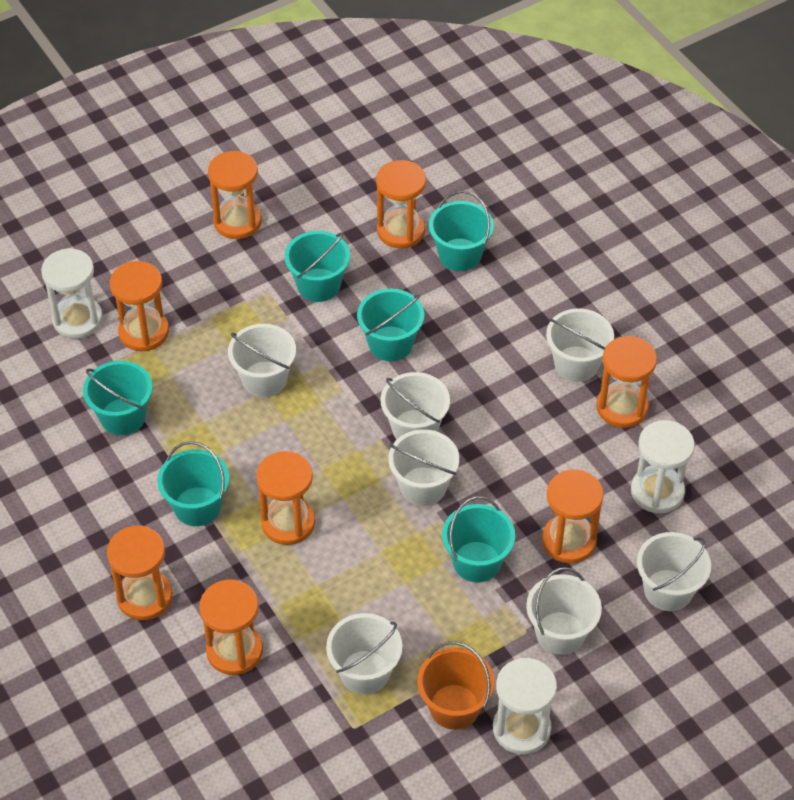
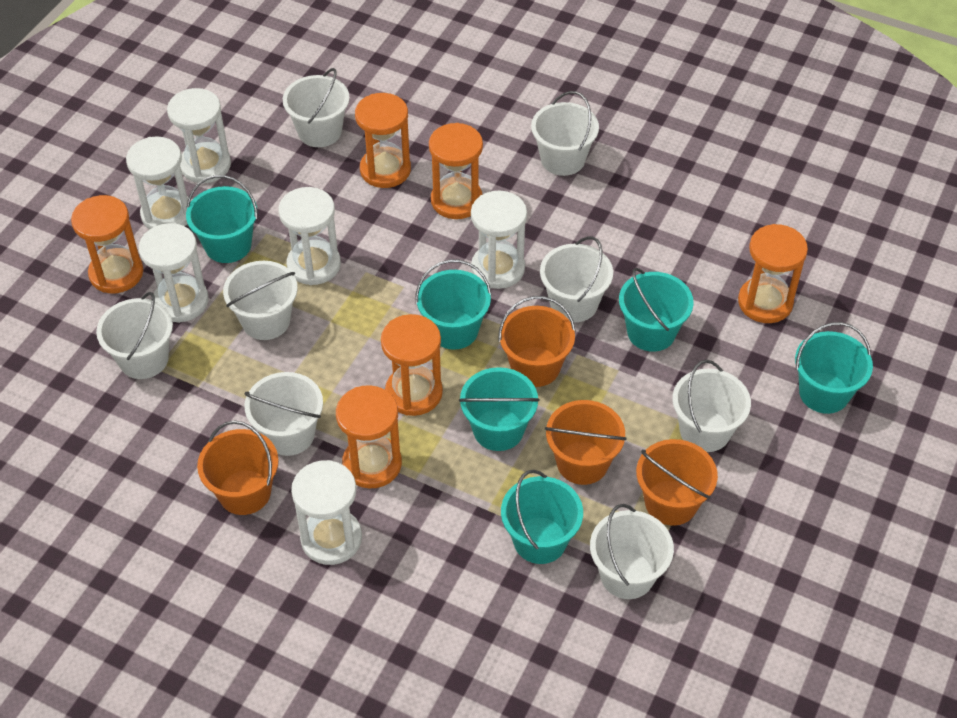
orange bucket: [417,641,494,730] = 1 -> [197,421,279,515] [498,296,575,387] [545,400,627,485] [636,439,718,526] = 4
orange hourglass: [107,525,173,620] [110,261,169,351] [199,580,263,675] [208,151,262,239] [256,451,316,545] [376,160,426,249] [542,469,604,563] [596,336,657,428] = 8 -> [71,195,143,293] [336,385,402,488] [355,93,411,188] [381,314,443,416] [429,123,483,219] [738,224,808,323] = 6
white bucket: [228,324,296,397] [326,613,402,695] [381,372,450,439] [388,429,459,506] [526,567,602,655] [546,308,614,382] [637,532,711,611] = 7 -> [96,292,173,379] [223,261,297,340] [245,372,323,456] [283,68,350,147] [531,91,599,176] [540,236,613,322] [590,504,674,599] [672,360,751,452] = 8
white hourglass: [41,248,103,339] [493,658,557,754] [631,420,695,513] = 3 -> [126,136,191,229] [139,223,209,323] [167,88,231,183] [278,187,341,285] [291,460,362,565] [471,190,527,289] = 6

